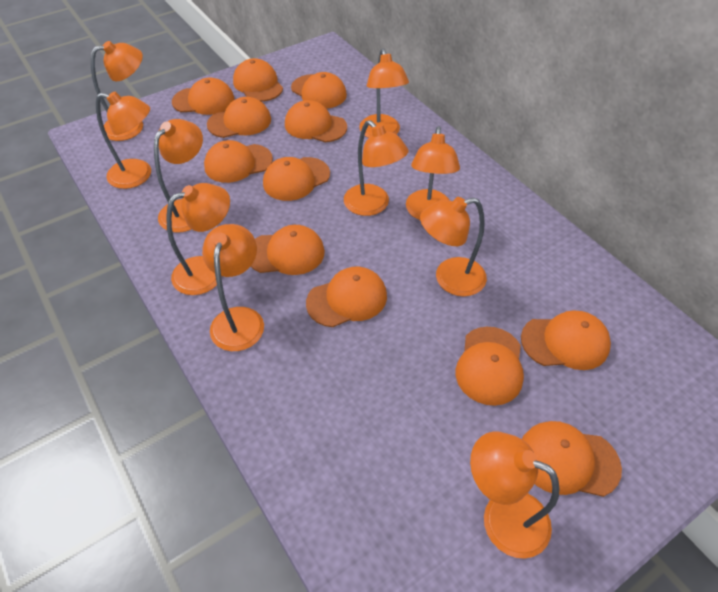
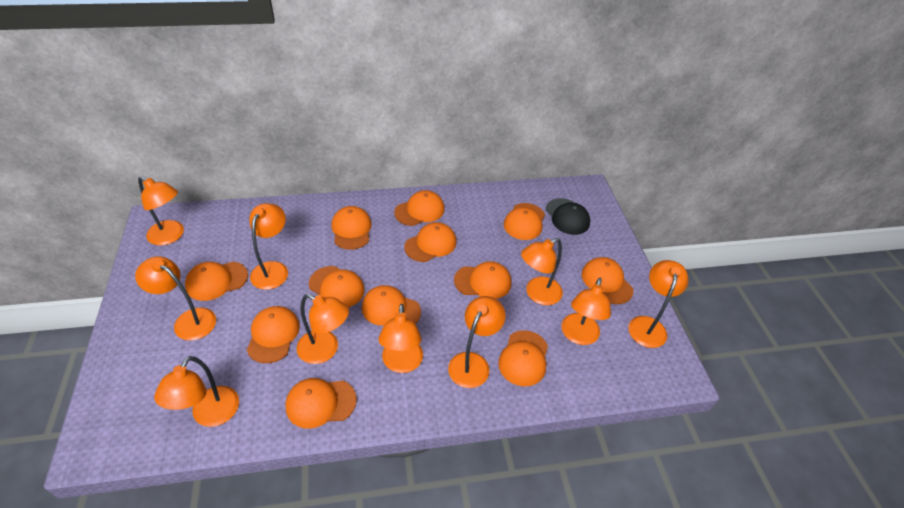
black cap: none = 0 -> [546,198,590,235] = 1

